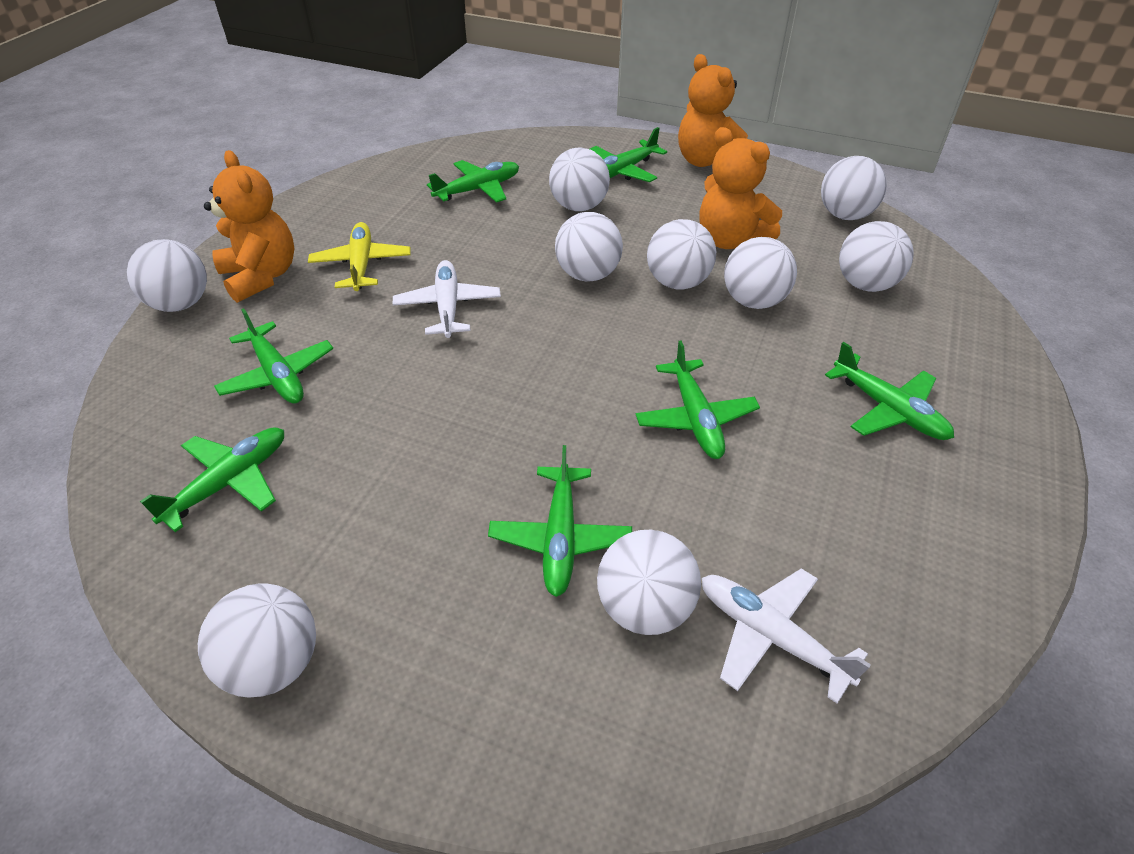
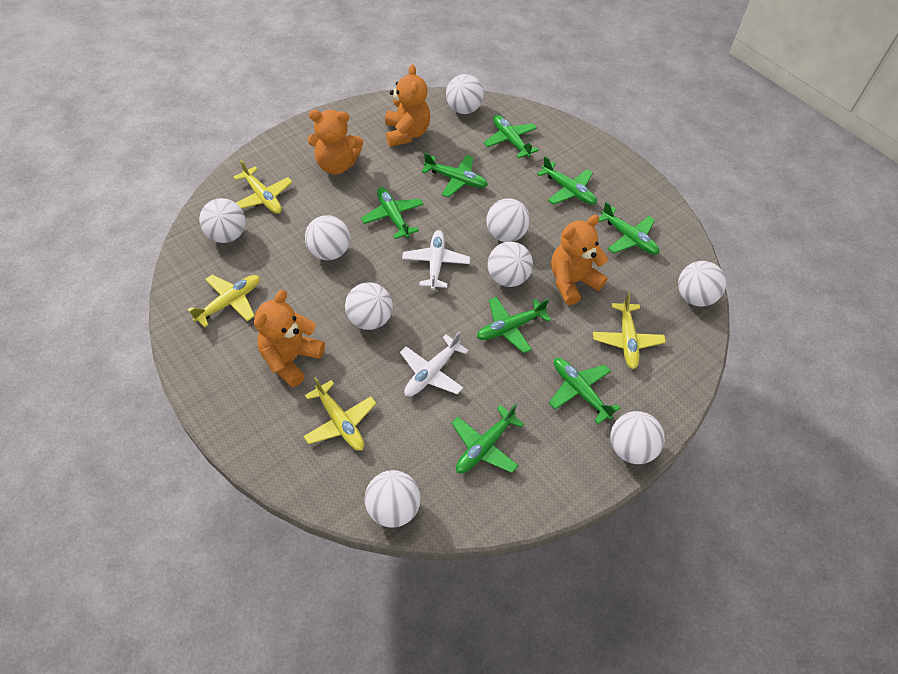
green plane: [140,427,284,532] [214,308,333,404] [427,160,519,203] [488,445,632,597] [590,127,667,182] [636,340,760,459] [825,342,954,440] = 7 -> [361,187,424,239] [421,153,488,197] [451,404,524,473] [477,297,551,353] [483,115,539,159] [537,156,597,205] [549,358,621,424] [598,202,660,255] = 8
orange teddy bear: [204,150,294,303] [678,54,748,167] [699,127,782,249] = 3 -> [254,290,325,387] [308,110,363,174] [385,64,430,147] [551,215,608,305] = 4
yellow plane: [308,222,411,291] = 1 -> [188,275,260,328] [234,160,292,214] [303,377,376,451] [593,293,666,369] = 4

